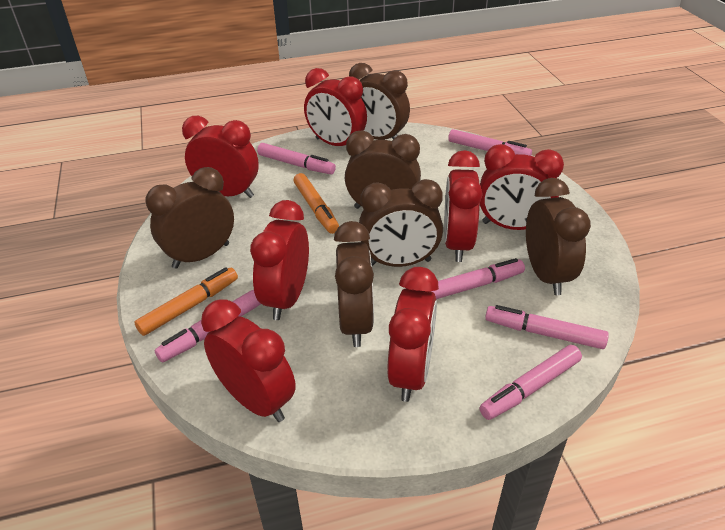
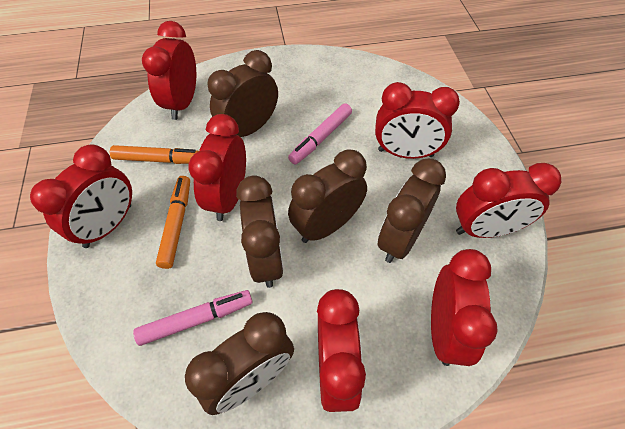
brown clock: [145,167,234,269] [334,221,374,347] [345,130,421,209] [349,63,410,140] [359,179,443,267] [526,178,591,295] = 6 -> [185,312,294,415] [207,50,278,137] [236,175,284,288] [288,149,367,243] [378,158,446,263] = 5
pink marker: [155,290,261,362] [257,143,336,174] [432,258,525,299] [448,129,532,156] [479,345,582,420] [485,305,609,349] = 6 -> [133,290,253,346] [288,103,352,165] = 2

